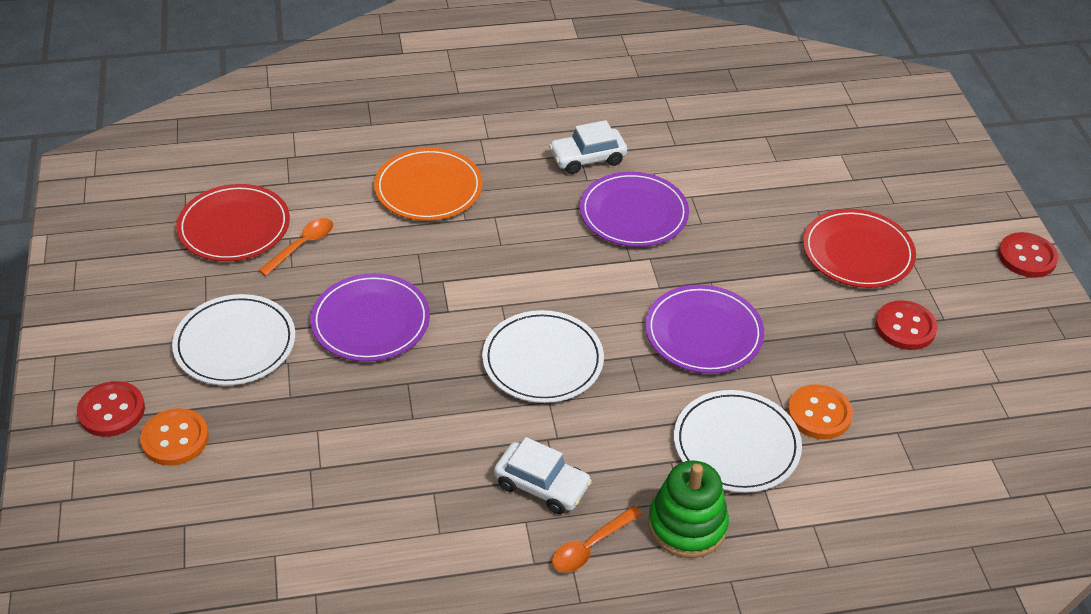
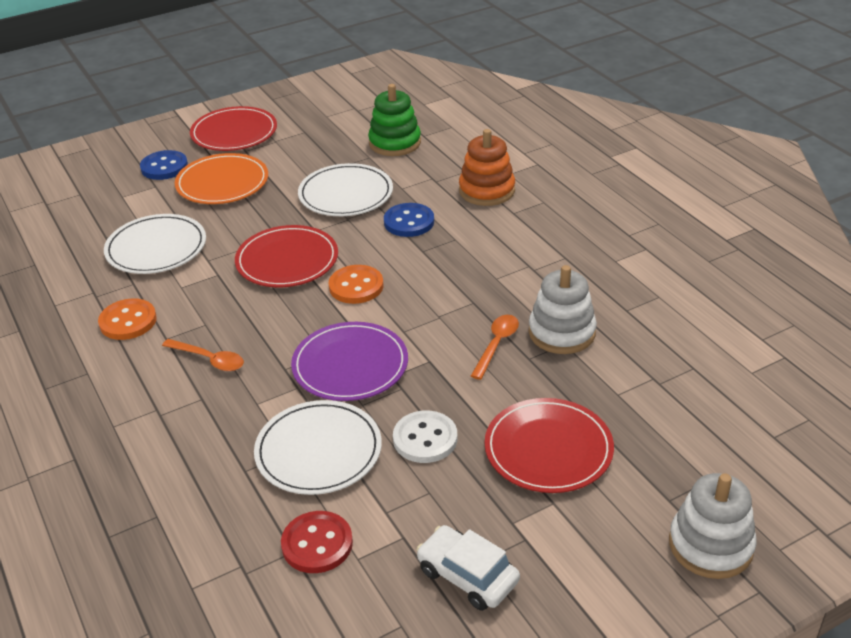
blue button: none = 0 -> [140,150,188,180] [384,203,434,237] = 2
orange stacking toy: none = 0 -> [459,129,515,206] = 1
purple plate: [310,273,430,362] [580,172,689,247] [645,285,764,374] = 3 -> [291,322,408,401] = 1
red button: [77,381,145,437] [875,300,937,350] [998,232,1059,278] = 3 -> [281,511,353,573] = 1
red plate: [176,184,290,261] [803,209,916,288] = 2 -> [190,106,277,151] [235,225,338,287] [484,398,614,493] = 3
white button: none = 0 -> [393,411,457,463] = 1
white car: [494,437,592,514] [549,120,627,174] = 2 -> [416,525,520,611] = 1
white stacking toy: none = 0 -> [529,265,597,354] [669,473,757,579] = 2

